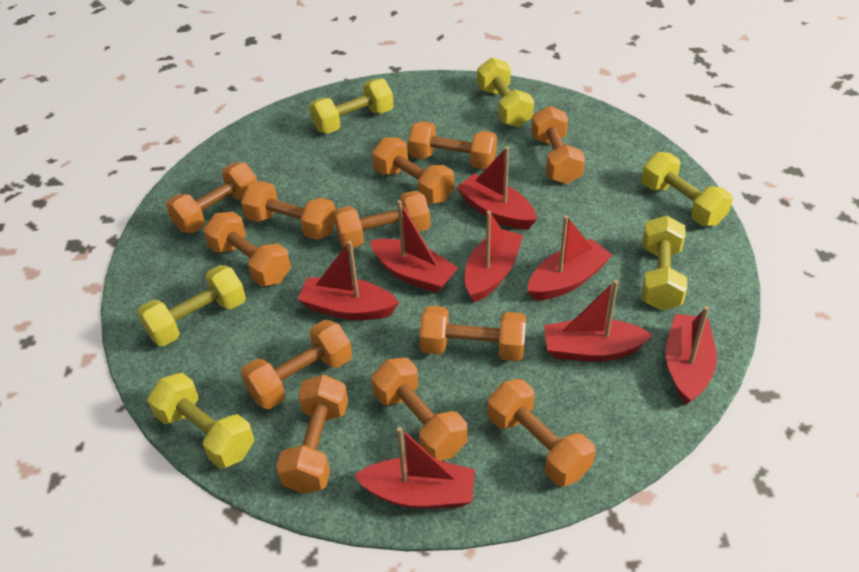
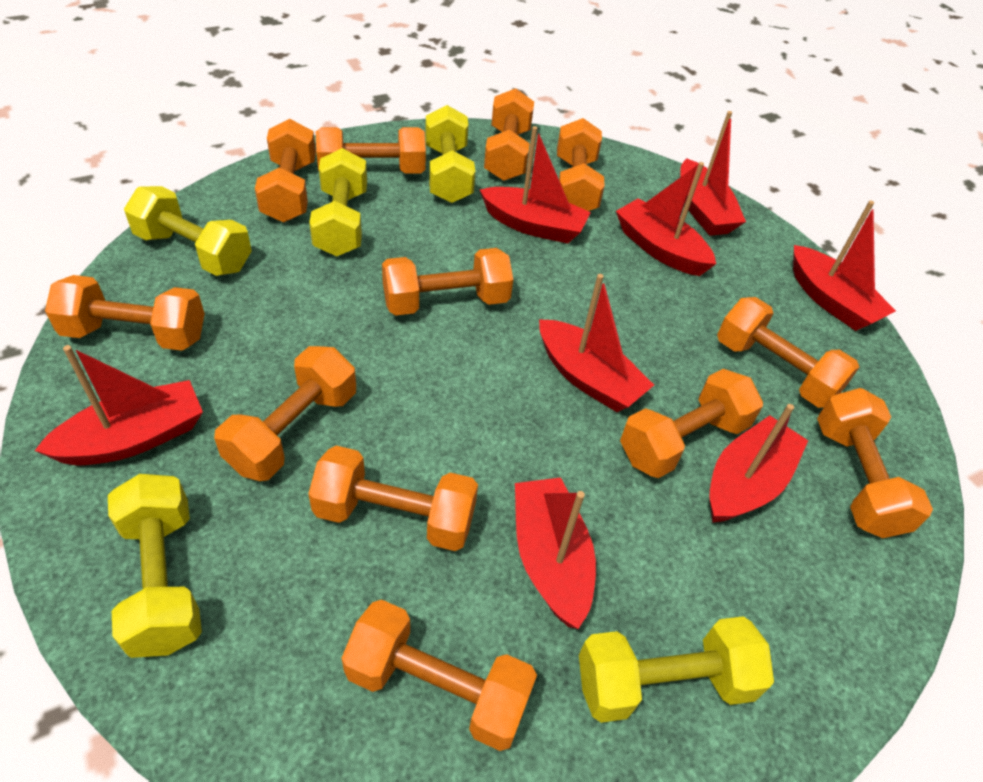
yellow dumbbell: [137,265,246,346] [148,373,254,468] [309,79,393,134] [477,58,534,127] [641,152,733,226] [642,215,687,310] = 6 -> [108,474,202,658] [124,186,252,276] [309,148,367,256] [425,105,475,203] [579,616,774,723] = 5

